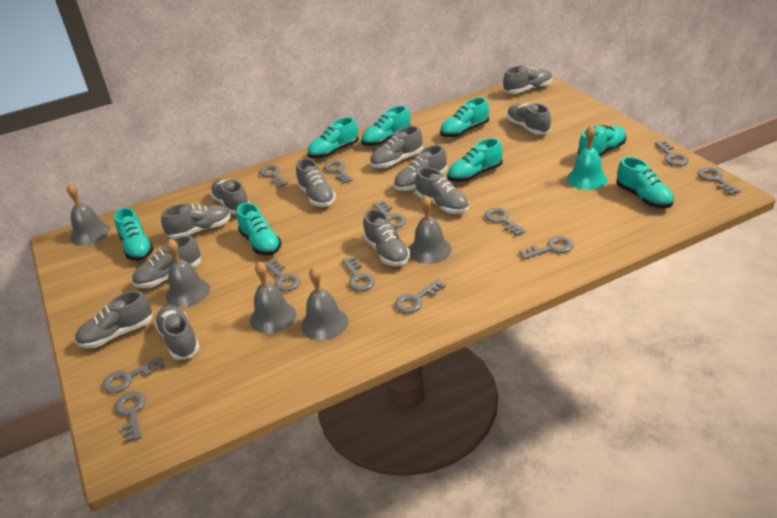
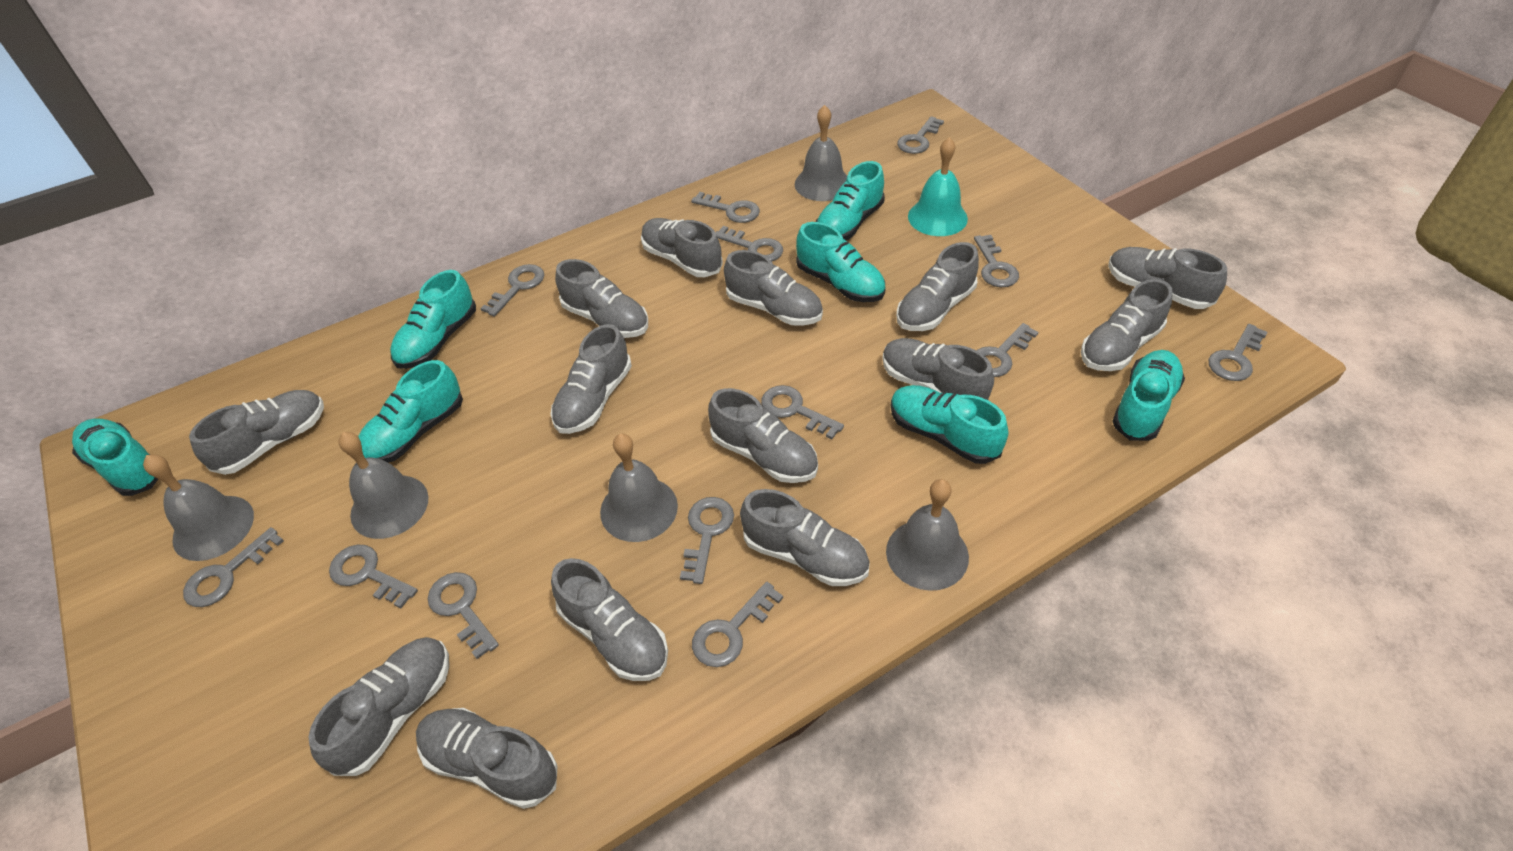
grey key: [102,357,165,393] [115,392,146,443] [259,165,288,188] [265,259,301,291] [324,160,353,183] [342,257,375,291] [373,201,406,228] [395,279,446,313] [485,208,526,236] [519,236,574,259] [655,141,689,166] [697,167,741,195] = 12 -> [183,527,284,607] [329,545,418,608] [428,572,499,659] [480,264,544,317] [680,497,734,584] [691,192,760,223] [692,582,783,667] [715,226,783,262] [761,385,844,439] [897,116,944,154] [974,235,1019,287] [976,323,1039,377] [1209,324,1268,381] = 13
grey shoe: [75,291,153,348] [132,235,201,288] [154,305,200,360] [161,204,231,239] [210,179,250,215] [296,158,336,207] [363,209,410,266] [370,126,423,168] [394,145,447,191] [415,167,469,214] [503,66,553,94] [507,103,551,135] = 12 -> [189,390,324,475] [308,637,449,776] [416,708,558,809] [551,324,632,434] [551,558,668,681] [555,259,648,338] [641,218,723,277] [708,388,818,483] [724,250,823,326] [740,489,870,586] [883,338,994,400] [896,242,979,331] [1081,279,1173,371] [1108,247,1227,309] = 14
turquoise shoe: [114,208,154,261] [237,203,282,255] [307,117,359,158] [361,106,411,146] [440,97,489,138] [447,138,502,182] [578,125,626,156] [616,157,674,208] = 8 -> [72,418,158,496] [358,360,463,463] [390,270,476,369] [796,222,886,302] [816,161,885,240] [891,385,1008,464] [1112,350,1185,441] = 7

